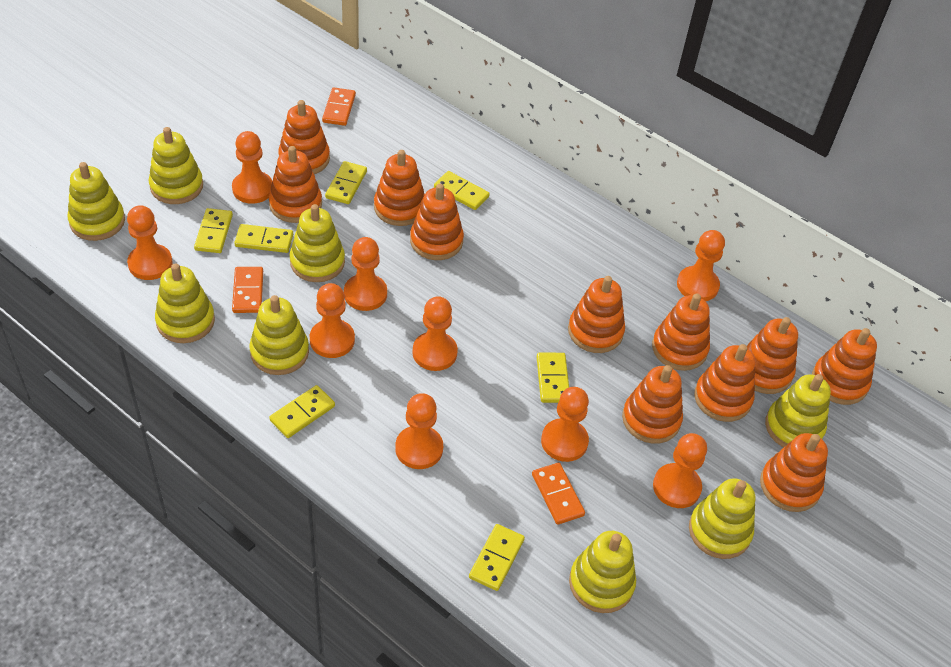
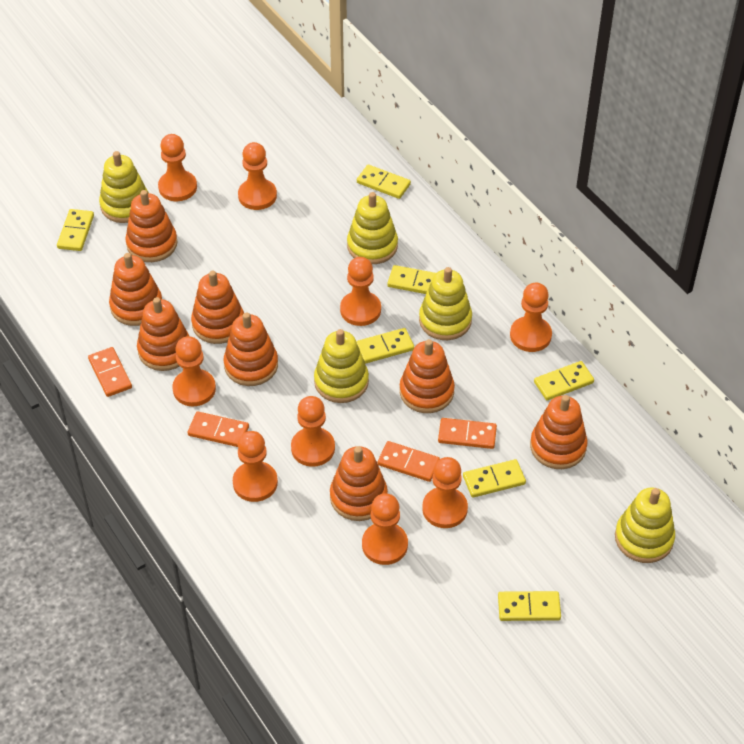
orange domino: [232,267,263,313] [322,87,356,126] [532,463,585,525] = 3 -> [88,347,132,397] [188,411,249,447] [378,441,440,482] [438,418,497,449] = 4
orange stacking toy: [269,146,322,223] [278,100,330,174] [374,150,425,226] [410,184,464,260] [568,276,625,353] [622,365,683,444] [652,293,710,371] [694,344,756,422] [747,317,798,394] [760,433,828,512] [812,328,877,405] = 11 -> [109,253,162,326] [125,190,177,262] [137,297,189,371] [191,271,244,344] [223,312,278,386] [330,446,388,521] [400,339,455,413] [530,395,588,469] = 8
yellow stacking toy: [68,162,125,241] [149,127,203,204] [155,263,215,343] [249,295,309,375] [289,204,345,282] [569,531,636,613] [689,479,755,559] [765,374,831,447] = 8 -> [99,151,149,223] [314,329,369,403] [347,192,398,264] [419,267,472,340] [615,487,675,563] = 5

